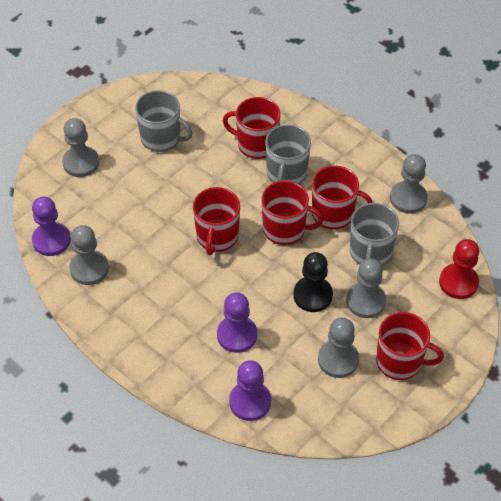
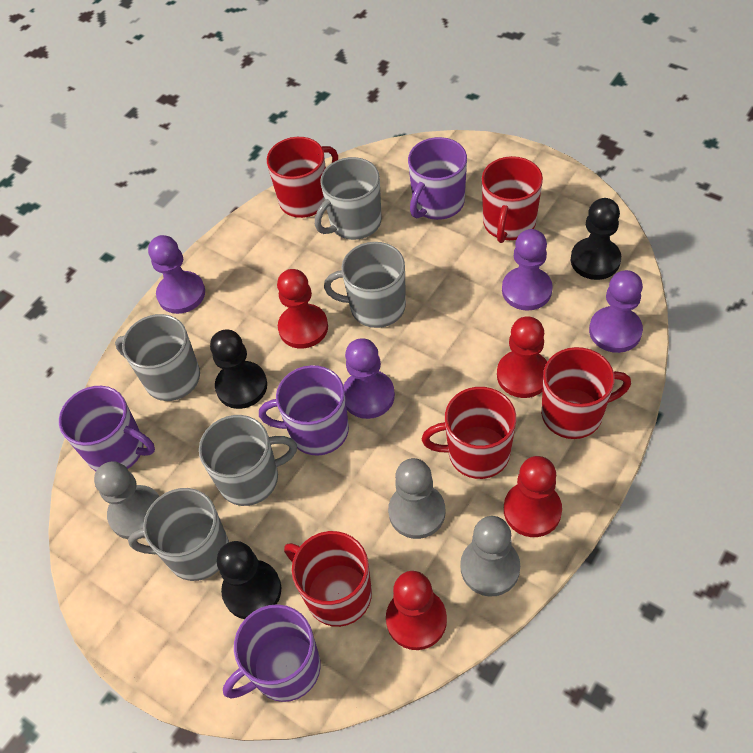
black pawn: [293,252,333,312] = 1 -> [210,330,267,409] [217,541,281,619] [571,198,621,280] = 3
grey mug: [135,90,193,152] [265,124,311,184] [350,203,399,266] = 3 -> [115,314,200,401] [128,488,229,581] [199,415,297,506] [315,157,382,240] [324,242,406,328] = 5
grey pawn: [62,118,99,177] [69,225,109,285] [318,318,359,378] [346,258,386,318] [390,154,428,213] = 5 -> [94,461,160,539] [388,458,445,539] [460,516,520,596] = 3
purple mug: none = 0 -> [59,386,155,471] [223,604,321,702] [259,365,349,456] [408,137,467,220] = 4
purple pawn: [32,197,71,256] [217,293,257,353] [229,360,271,421] = 3 -> [148,235,205,314] [344,338,395,419] [502,229,553,311] [589,270,643,353] = 4
red pawn: [439,239,479,299] = 1 -> [277,269,328,349] [386,571,447,650] [497,316,547,398] [504,456,562,537] = 4

